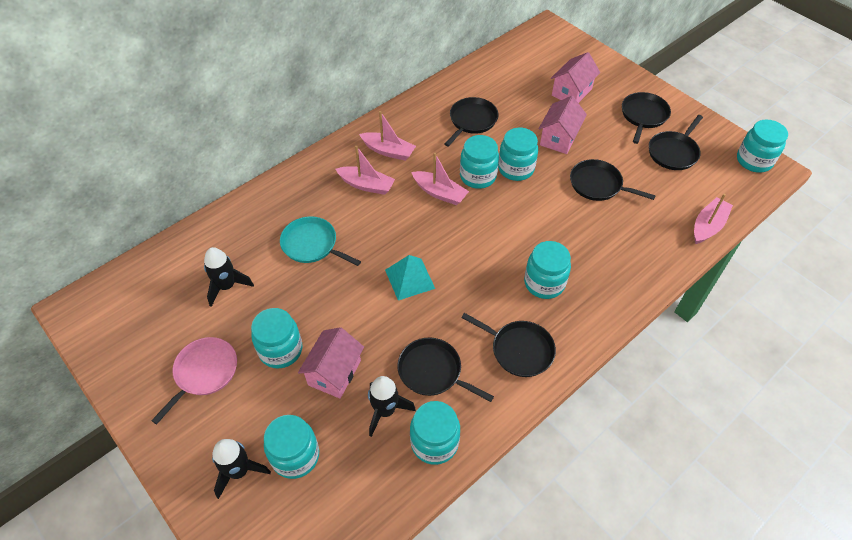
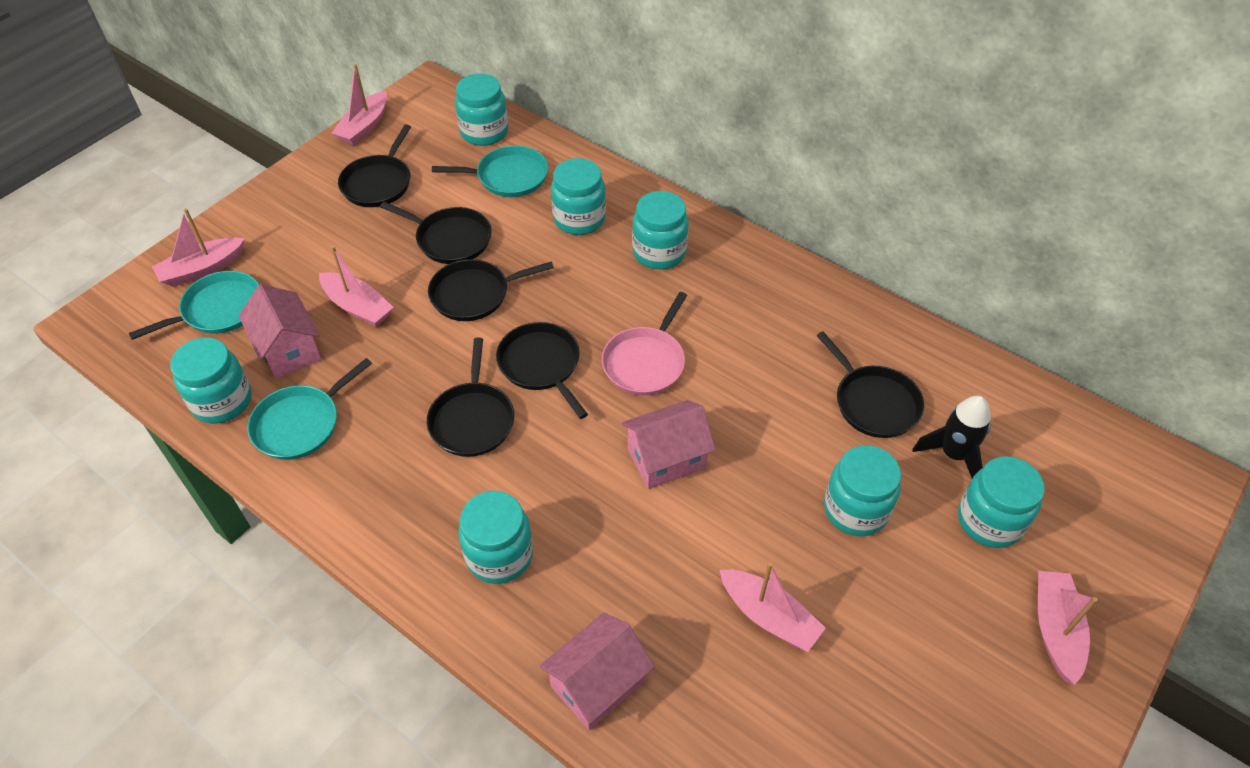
black rocket: [204,247,254,307] [212,439,271,499] [368,376,416,437] = 3 -> [912,396,991,479] = 1
pink boat: [335,146,395,195] [359,111,416,161] [412,153,469,205] [694,194,733,244] = 4 -> [152,208,245,287] [319,246,394,327] [332,64,387,145] [720,562,826,652] [1038,571,1098,685] = 5
turquoise pan: [280,216,361,266] = 1 -> [129,271,259,340] [247,358,372,460] [432,146,548,197] = 3
turquoise pyramid: [385,255,435,300] = 1 -> none = 0

